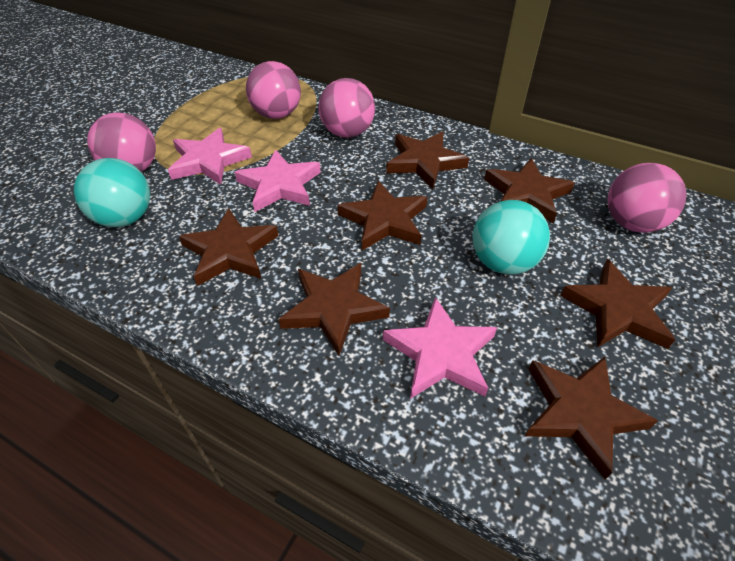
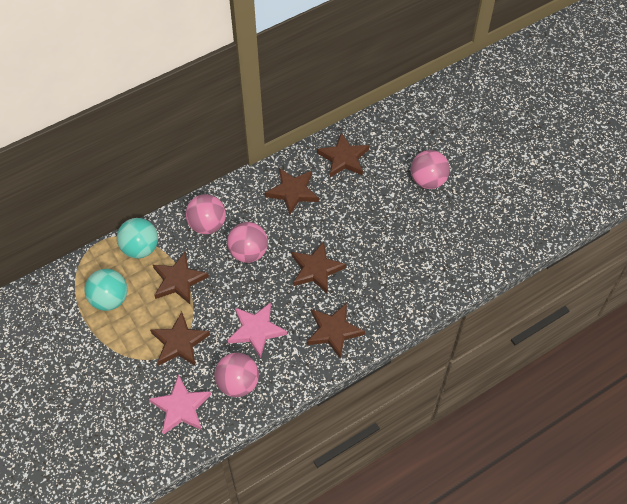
brown star: [179,209,279,286] [279,263,390,356] [338,181,428,250] [386,131,469,189] [484,158,574,223] [525,357,658,479] [560,259,675,349] = 7 -> [150,312,210,366] [153,252,209,304] [265,168,319,216] [291,241,346,294] [307,303,365,359] [317,132,369,177] = 6
pink star: [168,128,252,185] [234,150,321,212] [383,297,497,399] = 3 -> [149,375,211,435] [228,302,287,358] = 2

